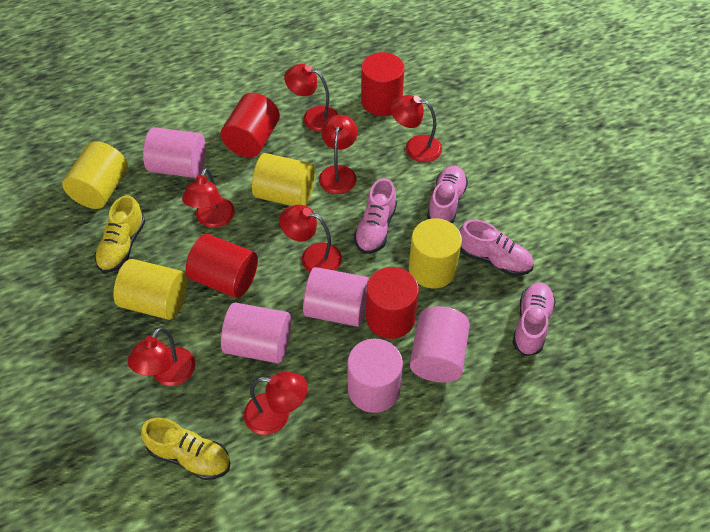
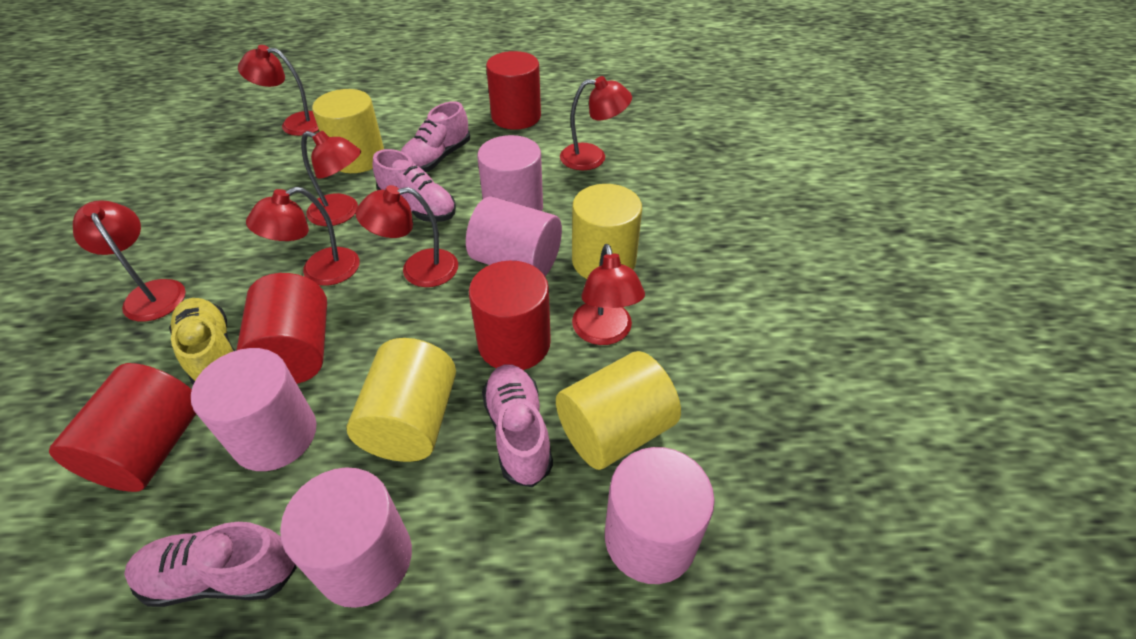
yellow shoe: [95,195,145,273] [141,418,230,480] = 2 -> [169,298,235,384] = 1

